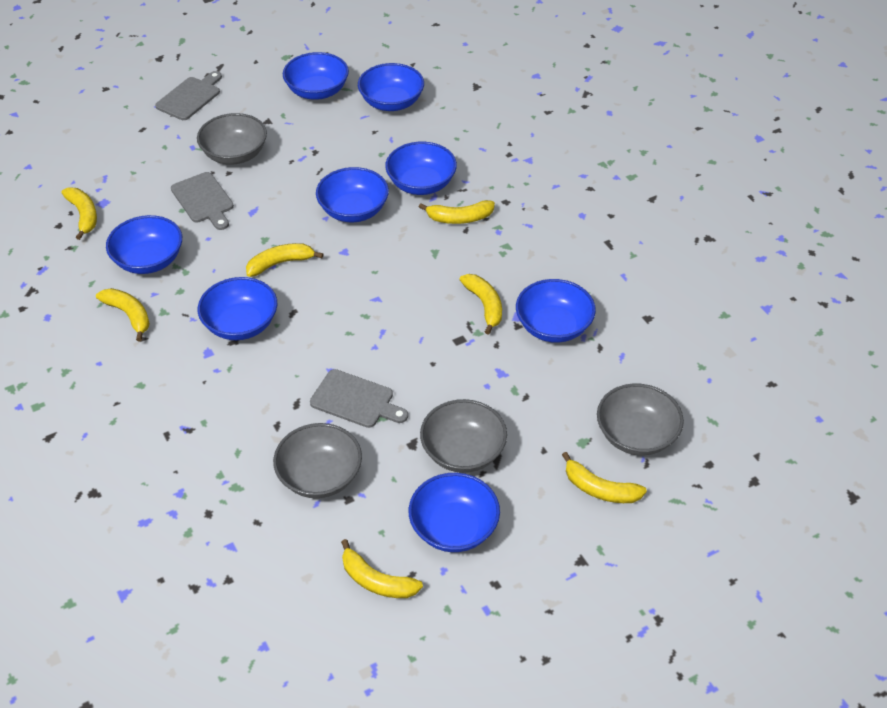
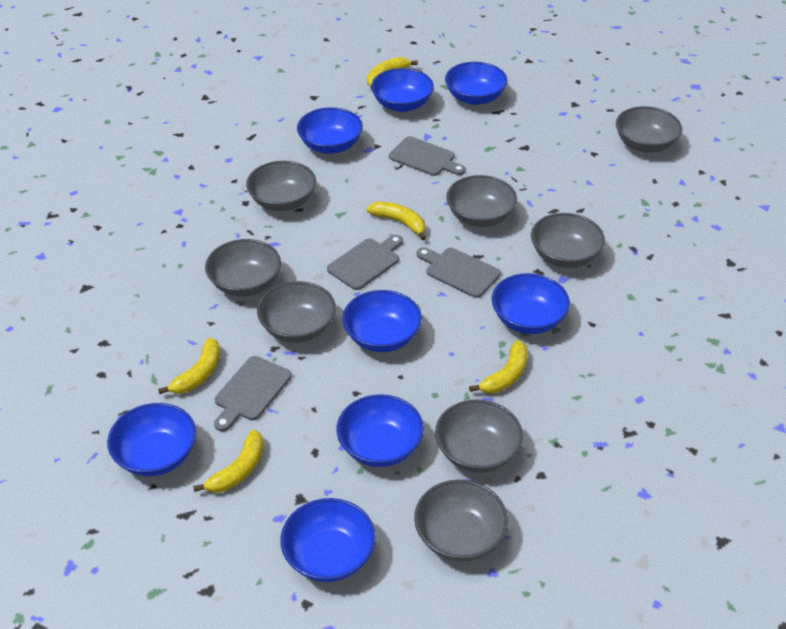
grey bowl: [197,113,267,165] [273,423,362,498] [420,399,507,473] [597,384,684,456] = 4 -> [205,239,281,297] [246,161,316,211] [257,281,336,343] [414,480,508,562] [435,400,523,473] [446,175,517,227] [531,213,605,268] [616,106,682,153] = 8
grey cutting board: [155,71,222,120] [171,172,234,230] [310,369,408,428] = 3 -> [214,356,292,432] [327,235,403,290] [389,136,466,176] [417,248,501,298] = 4
yellow banana: [62,188,97,240] [96,288,150,341] [246,243,323,277] [341,539,423,598] [419,200,495,224] [459,274,502,335] [562,452,647,503] = 7 -> [158,338,220,394] [193,429,264,493] [366,201,426,240] [367,57,418,87] [469,340,528,393] = 5

